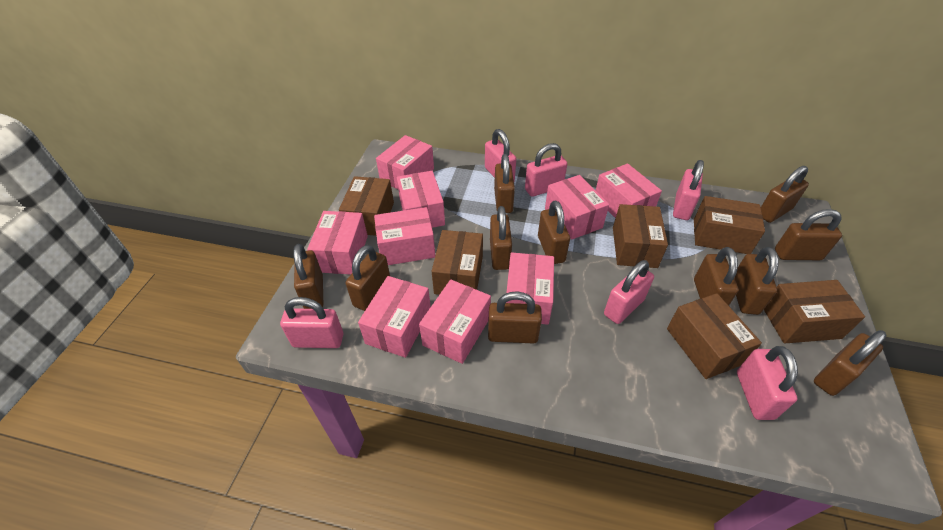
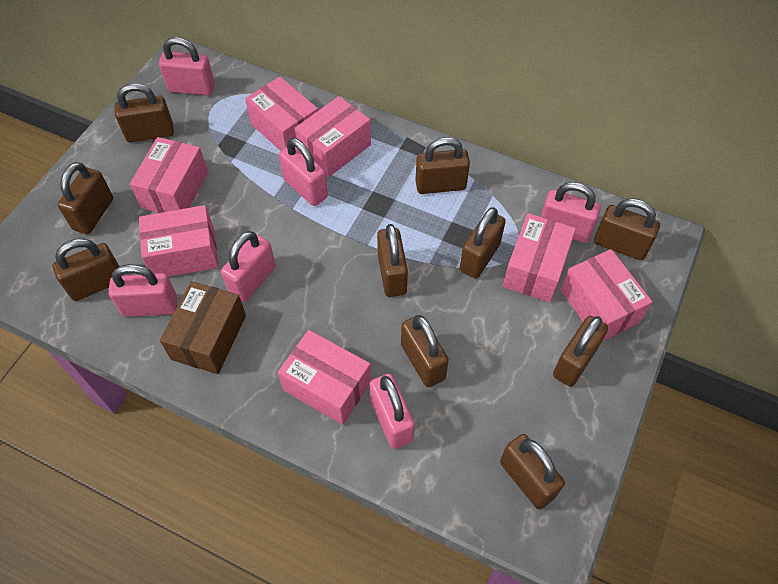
brown box: [339,176,394,236] [432,230,483,295] [613,204,668,268] [667,293,762,379] [694,196,765,254] [764,280,865,343] = 6 -> [160,281,246,374] = 1
brown padlock: [293,244,323,309] [346,245,390,311] [488,291,542,344] [490,206,512,270] [494,154,515,213] [538,200,570,264] [694,247,738,306] [735,247,778,315] [761,166,809,223] [775,209,842,260] [814,330,886,396] = 11 -> [52,239,120,301] [57,162,113,234] [115,83,174,142] [377,224,408,297] [401,315,449,387] [415,137,470,194] [460,207,506,279] [500,434,565,509] [553,316,608,387] [594,199,660,260] = 10
pink box: [307,211,368,274] [358,276,431,358] [374,207,435,265] [376,135,434,189] [396,171,445,228] [419,280,491,364] [506,252,554,325] [545,175,609,240] [596,163,662,218] = 9 -> [130,137,208,213] [139,205,219,277] [245,77,318,151] [278,330,371,425] [294,96,371,177] [503,213,576,302] [561,249,653,341] = 7

